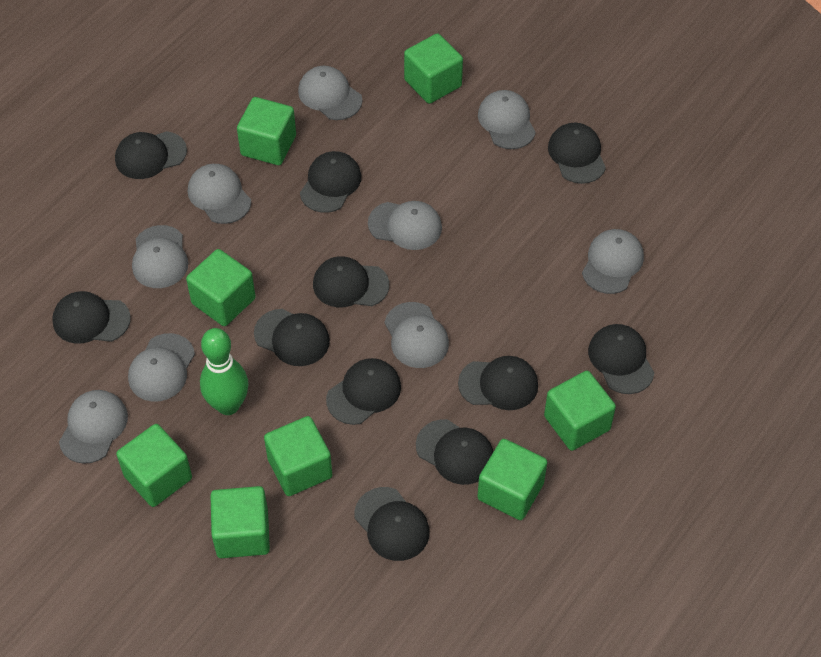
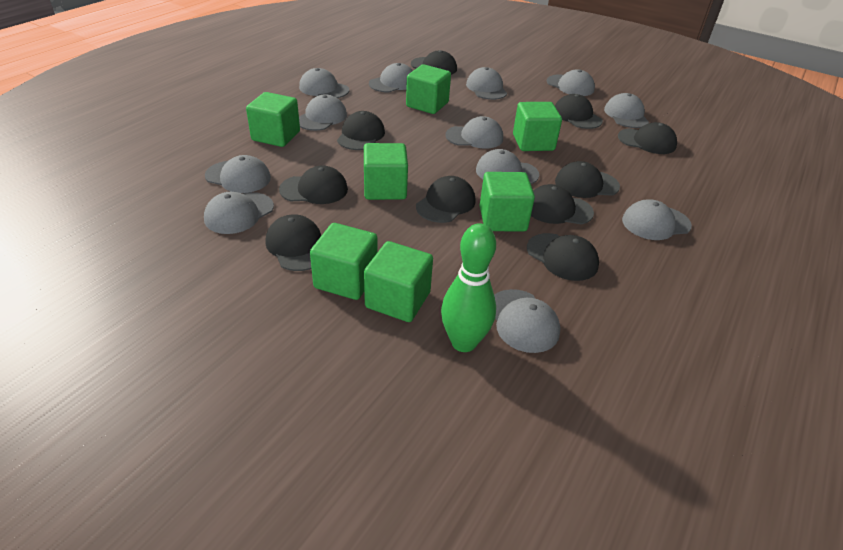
black cap: [52,291,131,344] [115,131,187,179] [254,309,330,366] [300,151,361,213] [313,256,389,307] [326,358,401,425] [355,487,430,561] [416,419,493,485] [458,356,538,410] [548,123,606,184] [588,324,654,394] = 11 -> [265,214,321,271] [279,165,348,204] [337,111,385,150] [411,50,457,75] [416,176,475,223] [527,233,599,281] [531,184,594,225] [555,94,603,129] [555,161,620,198] [618,122,677,154] = 10
green cube: [116,424,192,507] [186,249,256,326] [210,486,270,558] [237,97,296,165] [264,416,332,496] [404,33,463,104] [477,439,547,520] [544,371,616,451] = 8 -> [246,92,300,147] [310,223,377,300] [364,143,408,200] [364,241,433,322] [406,64,451,114] [479,172,535,231] [513,102,562,151] = 7
grey cap: [59,390,128,464] [128,333,195,402] [132,225,188,288] [188,164,251,224] [298,66,362,120] [368,201,442,250] [385,302,449,368] [478,90,536,149] [582,229,644,294] = 9 -> [204,192,274,234] [205,155,271,193] [299,68,349,98] [299,94,347,131] [369,63,413,93] [445,116,503,149] [466,67,507,100] [476,149,539,184] [494,289,560,353] [547,70,595,96] [604,93,649,128] [622,199,692,240] = 12

